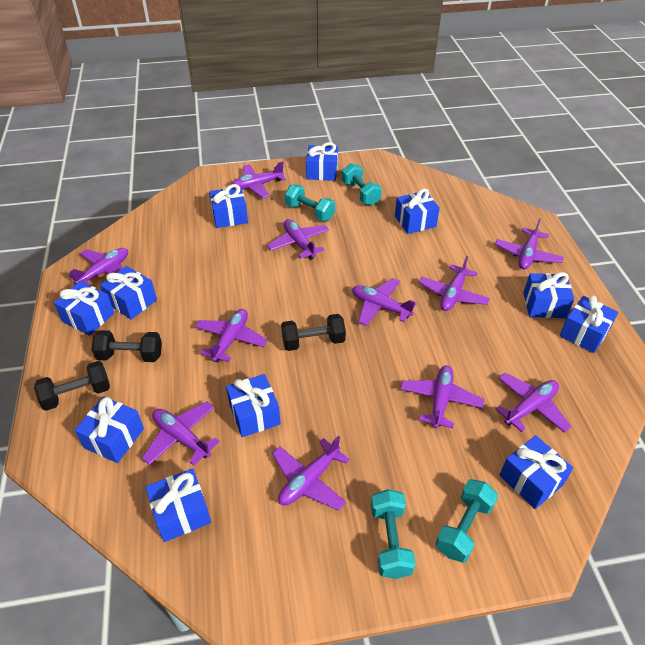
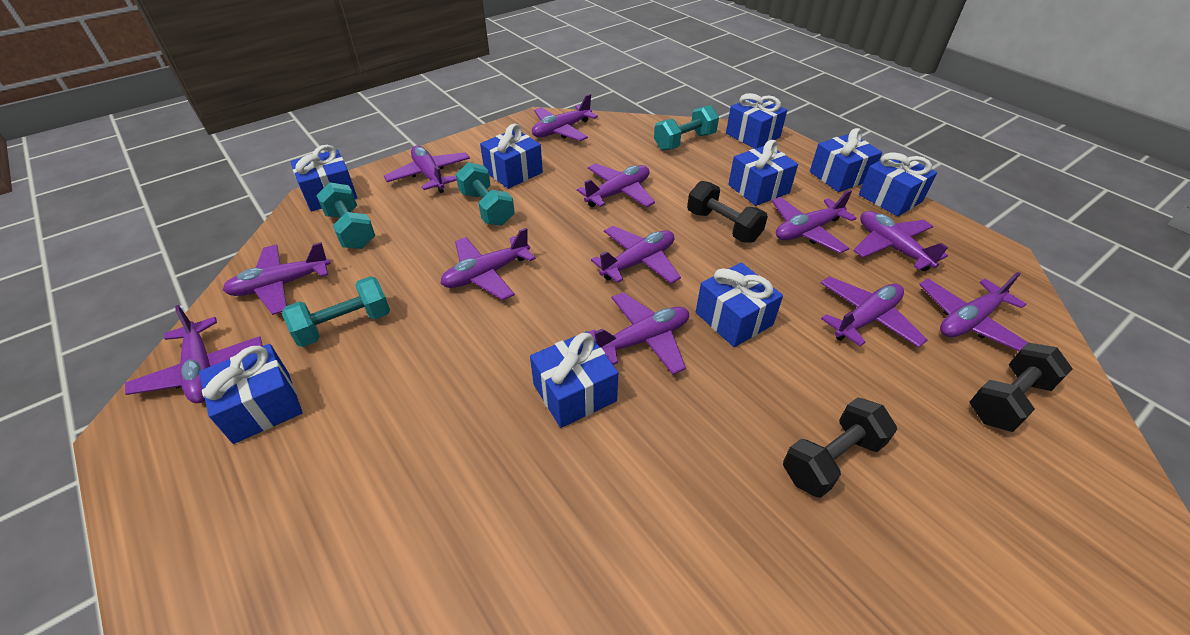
blue gift: [54,281,114,336] [75,396,144,463] [100,266,157,320] [146,468,211,542] [209,184,248,228] [226,374,281,437] [306,142,338,181] [395,188,440,234] [500,435,573,509] [523,272,574,318] [560,295,618,353] = 11 -> [199,344,303,444] [290,145,357,211] [480,124,543,189] [530,331,618,428] [696,263,783,347] [726,93,787,149] [728,140,798,206] [810,128,882,192] [859,152,937,216] = 9
purple plane: [69,248,128,285] [142,401,220,466] [195,309,268,362] [232,161,286,198] [267,219,329,259] [272,435,350,510] [352,278,417,326] [400,365,484,429] [419,256,490,311] [495,219,564,269] [495,373,571,433] = 11 -> [125,305,263,403] [223,242,331,315] [384,145,470,193] [440,228,536,300] [532,94,598,141] [577,164,655,207] [589,292,689,375] [591,226,681,284] [772,190,856,253] [821,276,928,348] [853,211,948,271] [919,272,1028,351] = 12

